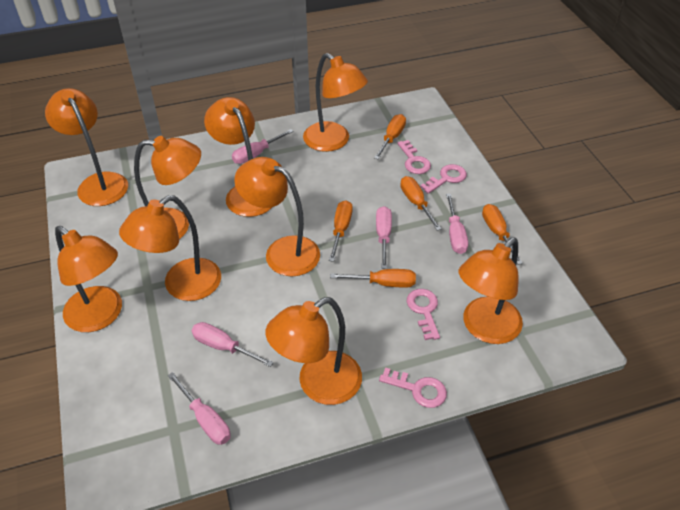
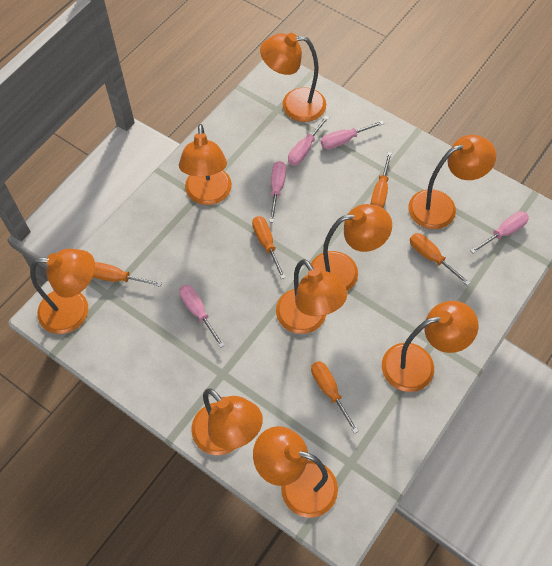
pink key: [379,367,447,408] [397,140,431,174] [407,289,440,340] [420,164,467,194] = 4 -> none = 0

